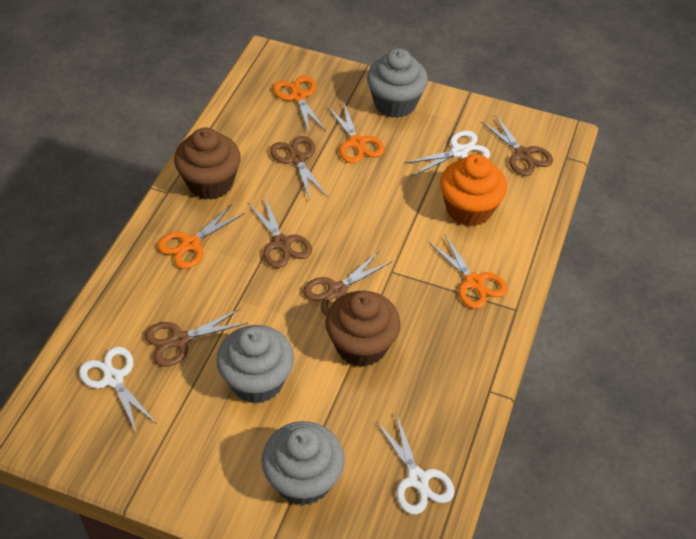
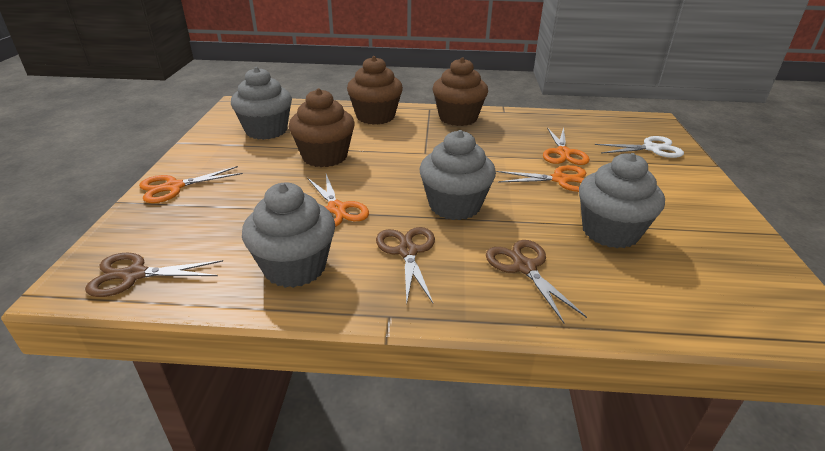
brown cupcake: [174,127,241,200] [325,291,401,367] = 2 -> [289,88,355,167] [347,56,403,125] [433,57,488,126] = 3
brown scissors: [145,308,248,367] [248,198,312,268] [270,136,328,200] [303,251,393,316] [481,115,553,176] = 5 -> [85,253,223,297] [376,227,435,304] [486,240,587,323] = 3
grey cupcake: [216,325,294,404] [262,421,345,506] [367,49,428,118] = 3 -> [231,67,292,140] [242,182,335,288] [420,130,496,220] [579,153,665,248] = 4
orange cupcake: [440,154,507,227] = 1 -> none = 0
white scissors: [79,347,157,433] [376,413,455,515] [405,130,490,176] = 3 -> [595,136,684,158] = 1

